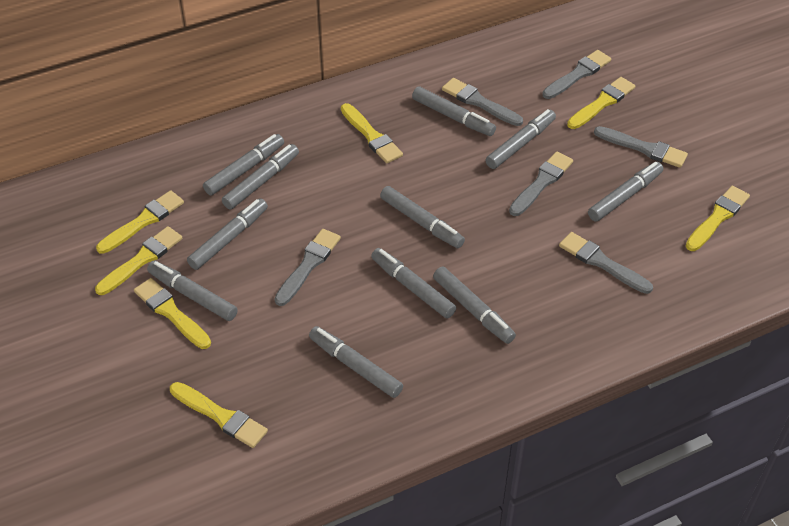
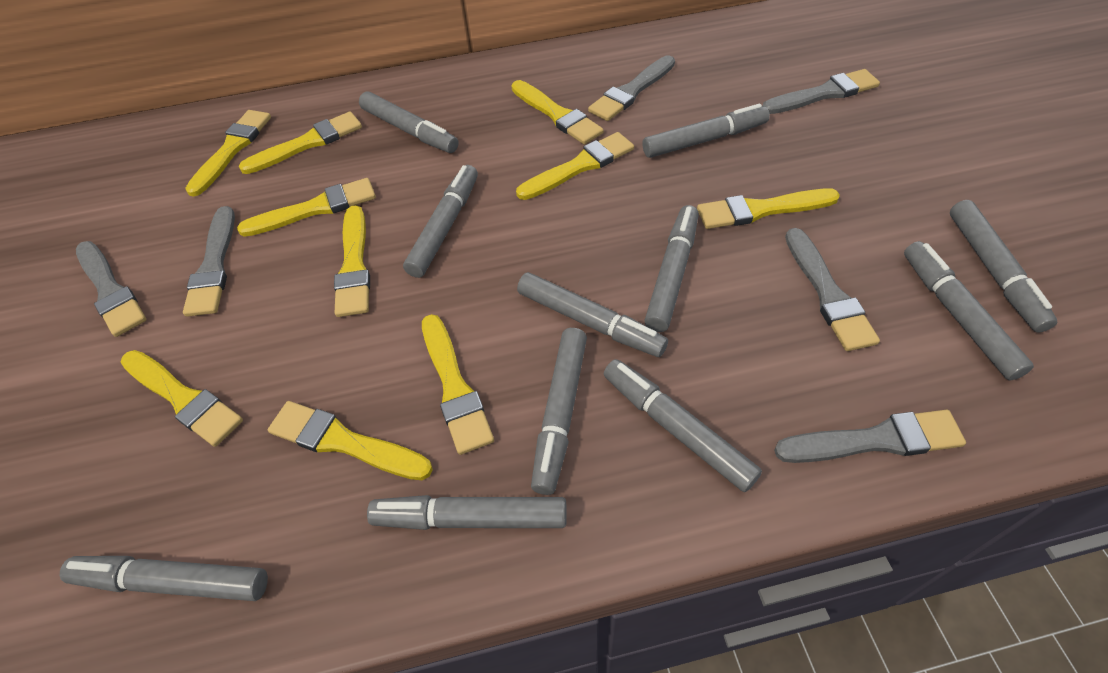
yellow brush: [95,226,182,295] [96,190,184,254] [134,278,211,349] [170,382,268,448] [341,103,403,163] [567,77,635,129] [686,186,750,251] = 7 -> [121,350,243,447] [185,110,271,197] [237,178,376,237] [239,111,362,174] [268,401,433,480] [334,205,370,317] [422,314,494,455] [512,80,603,144] [516,132,634,200] [697,188,840,229] = 10

